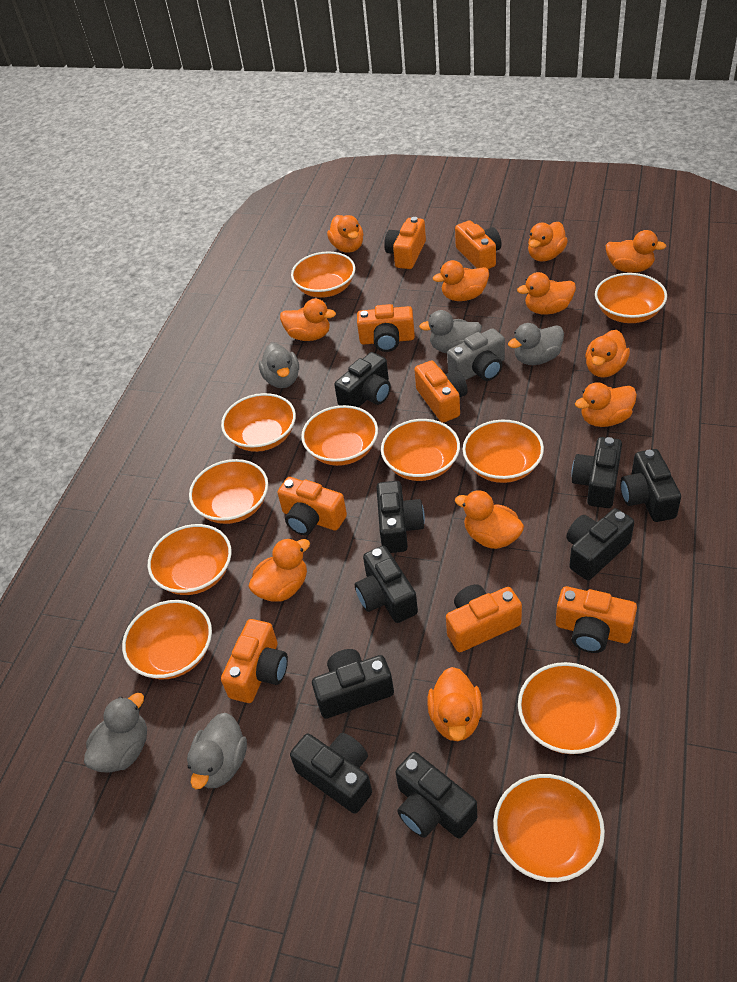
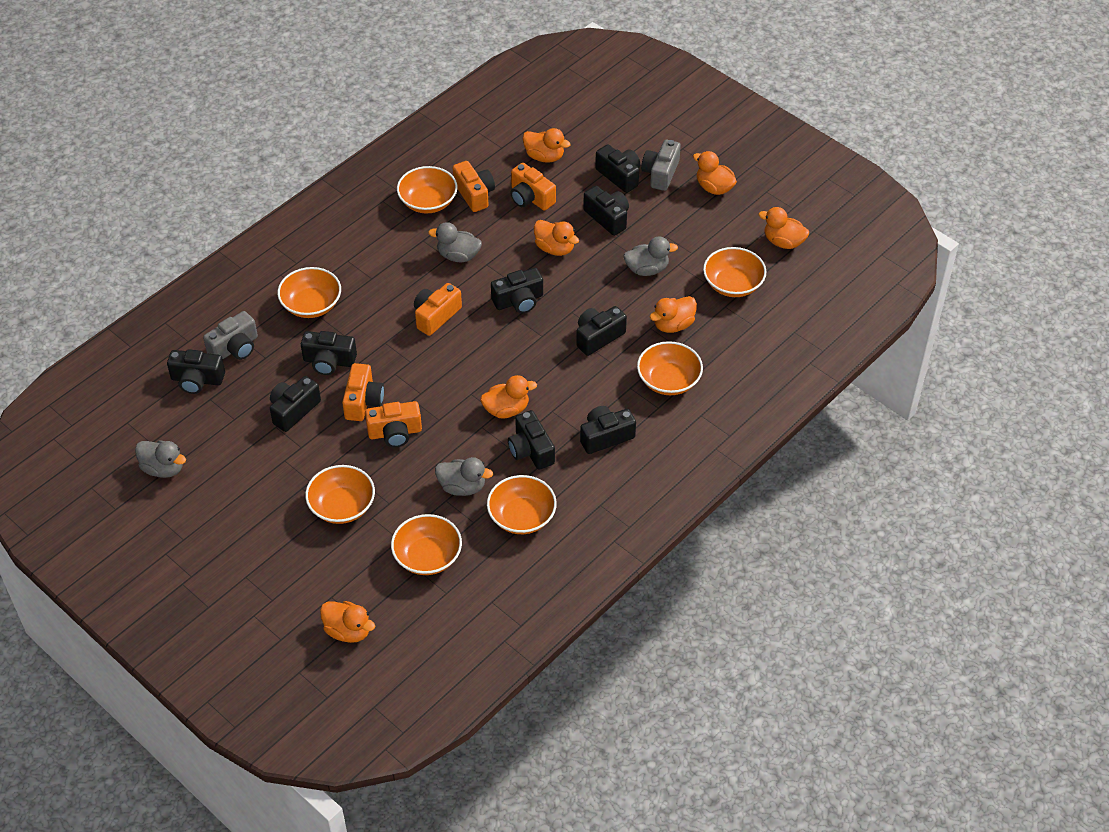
grey camera: [447,328,505,381] = 1 -> [203,311,258,360] [641,140,681,191] = 2
grey duck: [84,693,147,773] [187,713,247,789] [259,343,299,388] [419,310,482,353] [508,323,564,365] = 5 -> [135,440,186,478] [428,222,482,262] [435,457,493,496] [623,237,678,276] = 4
orange bowl: [122,600,212,680] [148,524,232,595] [189,459,268,524] [221,393,296,452] [291,251,355,298] [301,405,378,466] [381,419,460,481] [463,420,544,483] [493,774,605,882] [518,662,620,754] [595,273,667,323] = 11 -> [277,267,341,318] [305,465,375,524] [391,514,462,575] [397,166,458,213] [487,475,557,534] [637,341,703,395] [703,247,766,297] = 7
orange camera: [221,619,288,703] [277,477,347,535] [357,304,415,352] [384,217,426,269] [414,360,468,423] [446,584,522,652] [455,220,502,269] [556,586,637,653] = 8 -> [342,363,384,421] [365,401,422,447] [414,283,462,336] [453,161,495,212] [510,163,556,211] = 5
orange duck: [248,538,310,601] [280,299,336,341] [327,215,364,253] [427,667,483,741] [433,260,489,301] [455,490,524,549] [517,272,576,314] [528,222,568,262] [575,382,637,427] [585,330,630,378] [606,230,667,273] = 11 -> [320,601,375,643] [480,375,537,418] [523,128,570,163] [534,220,579,256] [650,296,697,333] [693,151,737,195] [759,207,809,249] = 7

